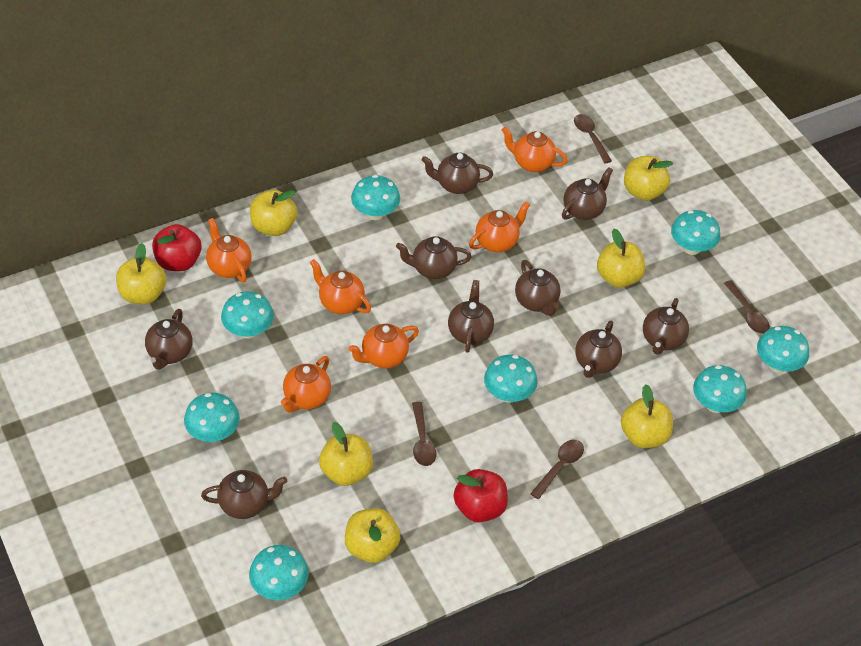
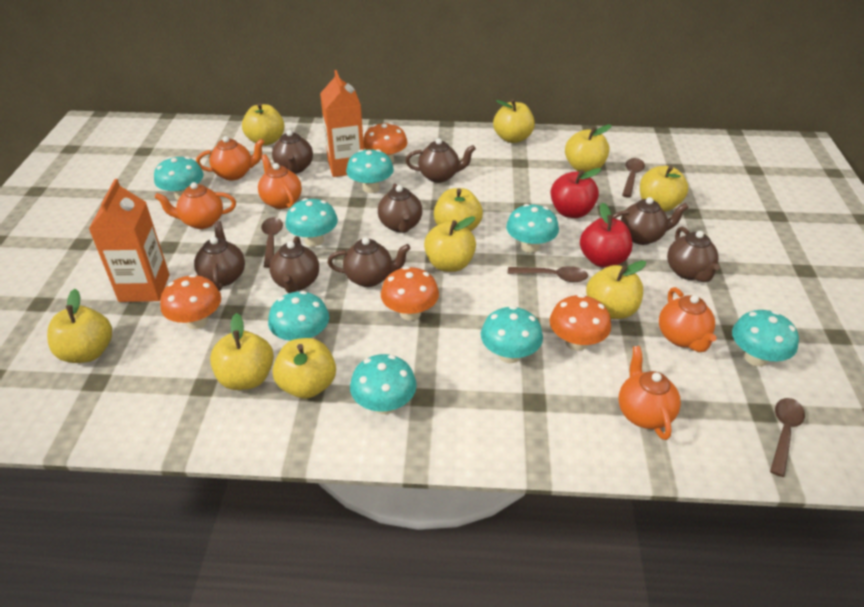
brown teapot: [145,309,193,370] [201,470,287,519] [396,236,471,279] [421,153,493,194] [448,280,494,352] [515,260,561,316] [562,167,613,220] [575,321,622,378] [643,298,689,355] = 9 -> [194,221,245,291] [269,236,319,293] [272,130,313,174] [327,237,411,287] [378,184,422,233] [405,138,476,183] [612,197,689,245] [667,227,720,282] = 8
orange carton: none = 0 -> [89,179,169,302] [320,70,364,177] = 2
orange mushroom: none = 0 -> [160,274,221,329] [363,123,408,163] [381,266,439,321] [550,294,611,351] = 4
orange teapot: [206,218,252,282] [281,356,331,412] [310,259,371,314] [348,324,419,368] [469,202,530,252] [502,127,568,172] = 6 -> [154,182,236,229] [196,136,265,181] [258,154,302,209] [619,346,681,440] [659,287,717,352] = 5
yellow apple: [116,243,166,304] [250,190,297,236] [319,422,373,486] [345,508,400,563] [597,229,646,288] [621,384,673,448] [624,156,673,201] = 7 -> [47,289,112,363] [210,313,274,390] [242,103,285,146] [273,338,336,399] [424,216,476,272] [434,188,483,231] [493,99,535,143] [565,124,612,173] [586,260,646,319] [640,166,688,212] = 10

